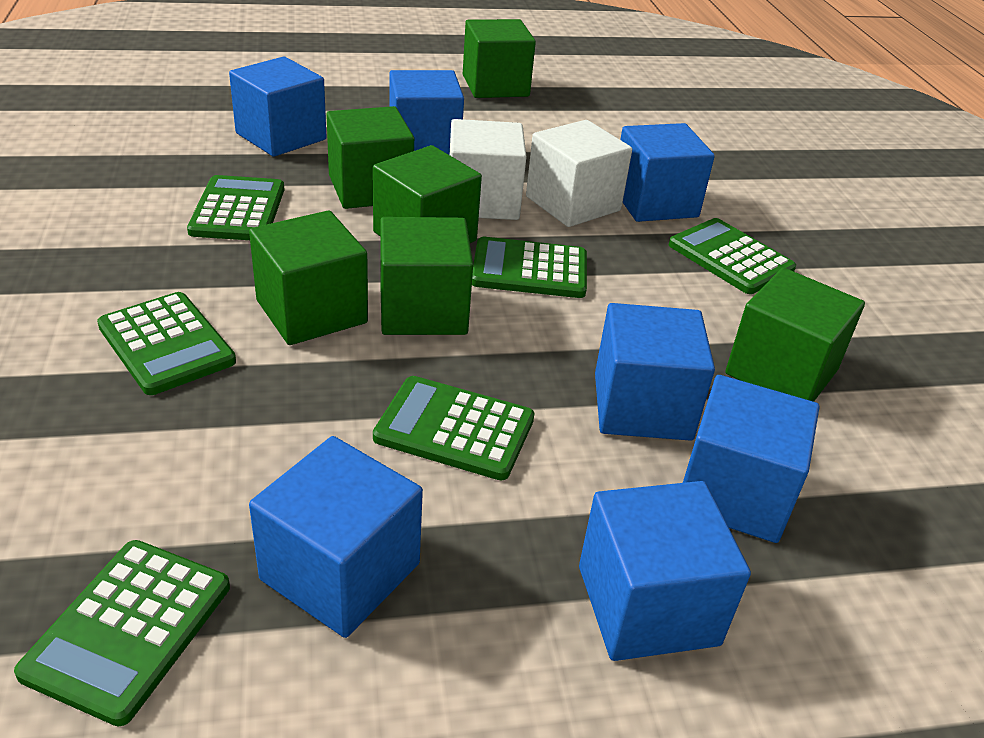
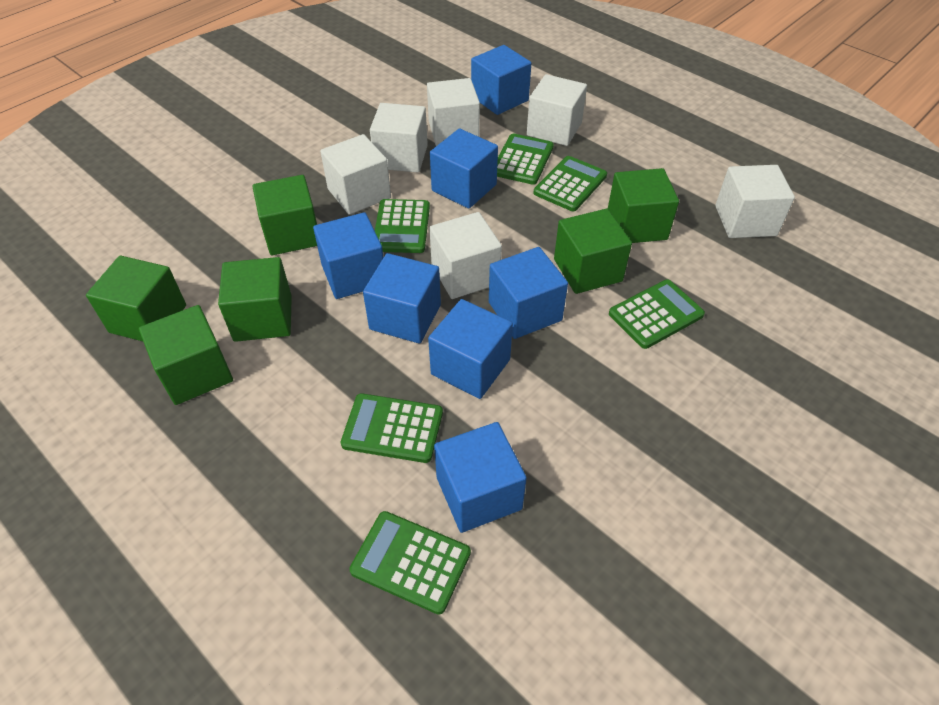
white cube: [450,119,527,220] [526,120,632,227] = 2 -> [320,134,391,215] [370,103,428,173] [427,78,480,146] [429,212,502,299] [527,74,587,146] [715,165,795,238] = 6

